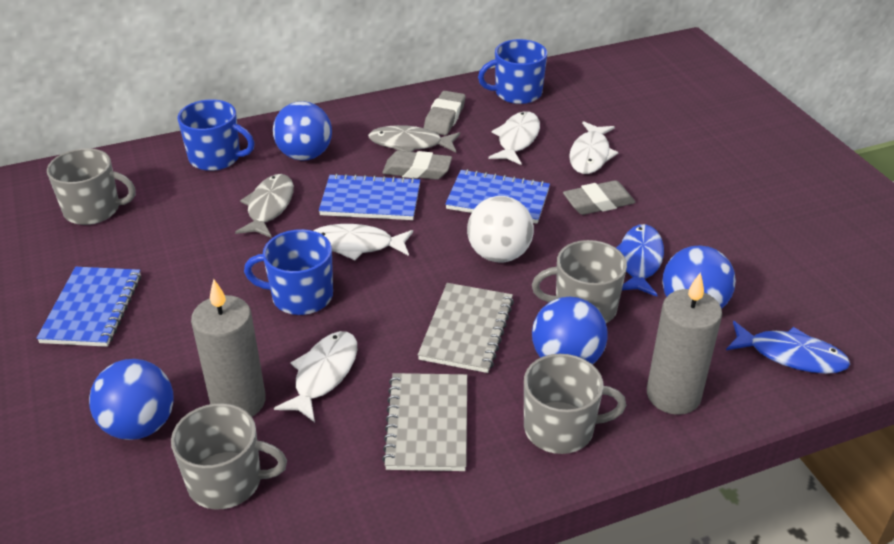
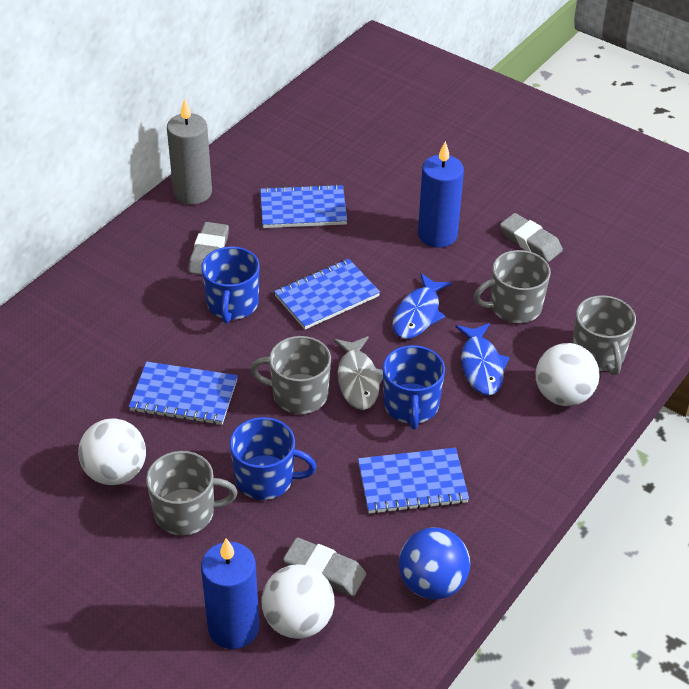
blue ball: [89,359,174,440] [273,101,332,161] [532,296,608,365] [662,245,736,309] = 4 -> [399,528,470,600] = 1
blue candle: none = 0 -> [201,538,259,649] [418,141,464,248] = 2
blue notebook: [36,267,141,347] [319,173,420,220] [445,169,550,224] = 3 -> [129,362,238,425] [260,184,347,228] [274,259,380,330] [358,448,469,514] = 4
grey candle: [191,279,266,417] [647,272,722,415] = 2 -> [167,98,212,204] = 1
grey fish: [235,174,294,238] [368,125,460,153] = 2 -> [334,336,383,410] = 1
grey notebook: [382,373,467,471] [418,283,514,373] = 2 -> none = 0
white ball: [467,196,534,262] = 1 -> [78,418,146,485] [262,564,334,639] [535,343,600,406] = 3
white fish: [274,331,357,422] [313,224,413,260] [488,111,540,165] [569,121,618,174] = 4 -> none = 0

